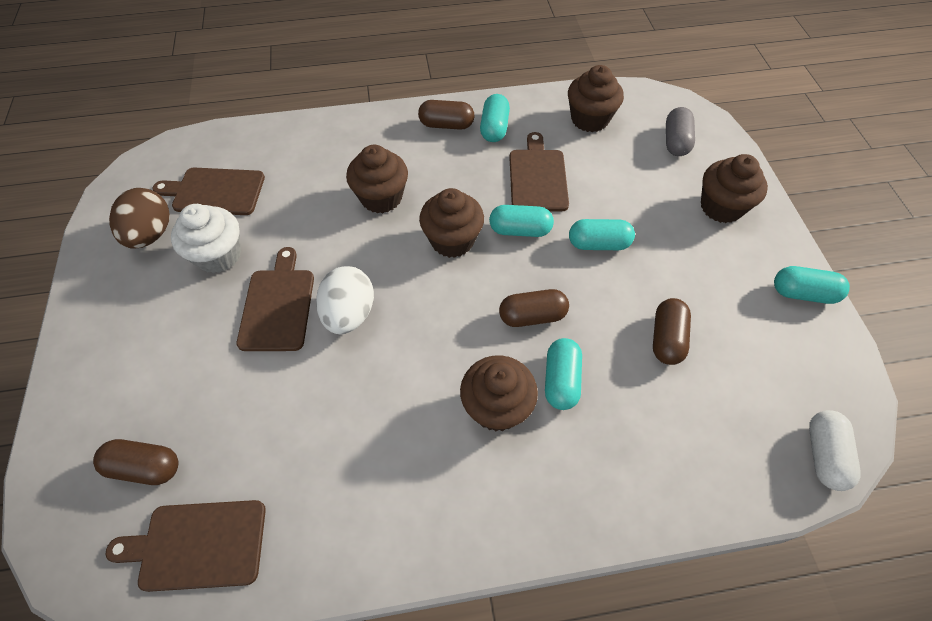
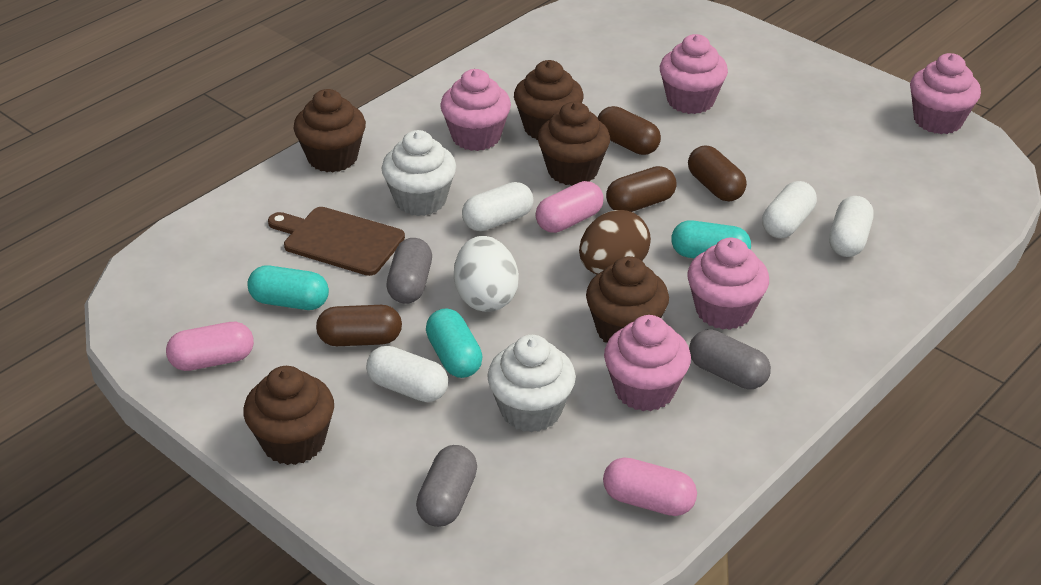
brown cutting board: [106,500,266,592] [152,168,265,215] [237,247,314,351] [509,132,569,211] = 4 -> [268,207,405,276] = 1
grey capsule: [666,107,695,156] = 1 -> [386,238,432,304] [416,445,477,527] [689,329,771,389] = 3
pink capsule: none = 0 -> [166,322,254,371] [536,181,604,233] [603,457,697,516] = 3
pink cupcake: none = 0 -> [440,69,511,151] [604,315,691,411] [660,34,728,114] [687,238,769,330] [910,53,981,134] = 5
turquoise capsule: [480,94,510,142] [489,205,554,237] [545,338,582,410] [569,219,635,250] [774,266,850,304] = 5 -> [247,265,329,310] [426,308,483,378] [671,220,751,258] = 3
white capsule: [809,410,861,491] = 1 -> [366,346,448,402] [462,182,534,231] [762,181,817,238] [829,196,873,257] = 4
white cupcake: [171,204,241,273] = 1 -> [382,130,456,216] [487,335,576,432] = 2

